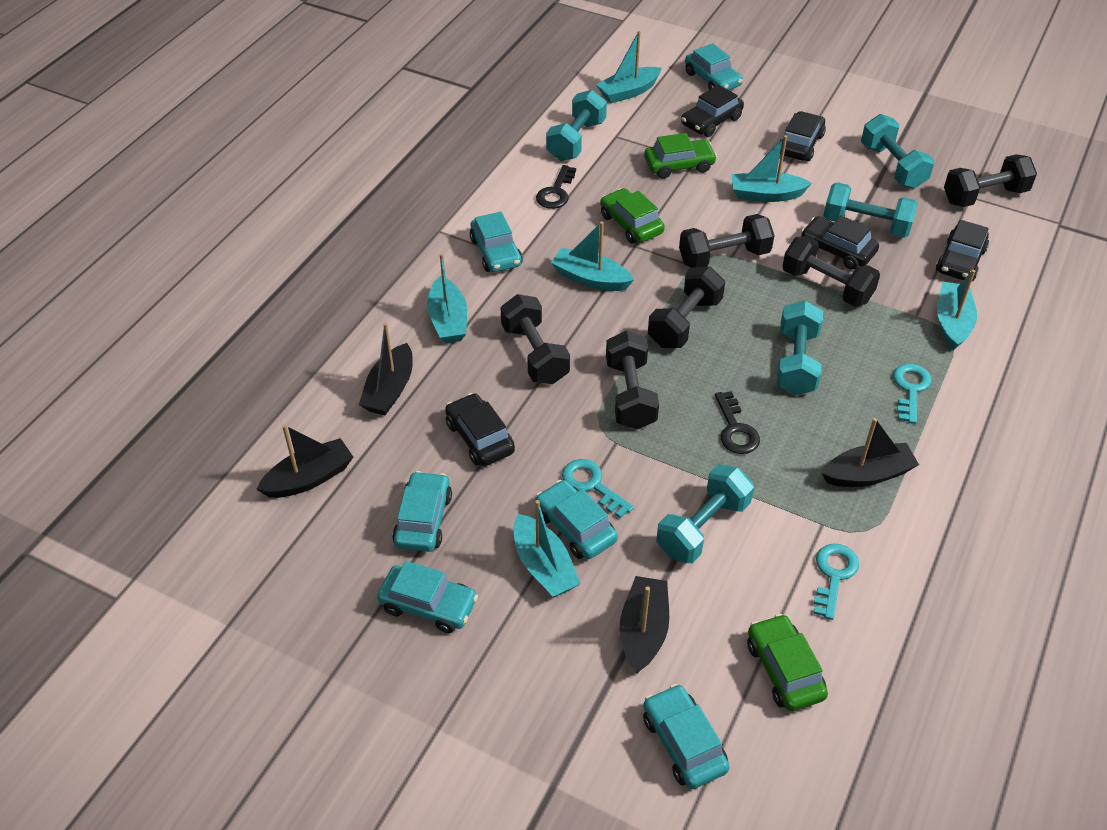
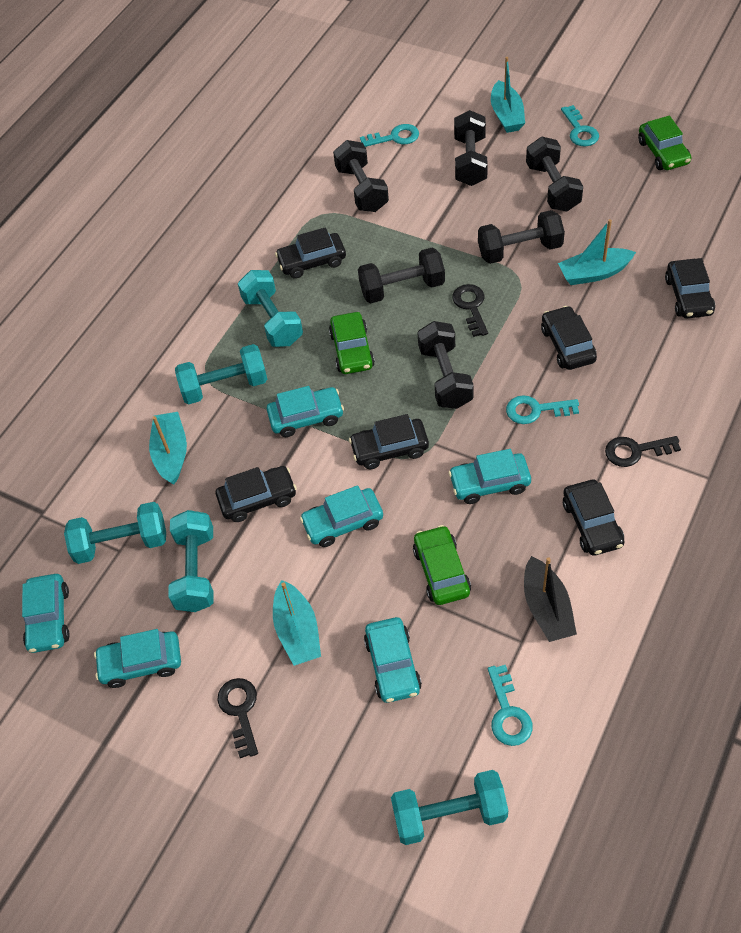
black boat: [256,424,353,498] [359,323,413,415] [620,576,669,673] [822,418,919,487] = 4 -> [524,556,577,642] = 1
black car: [445,393,515,466] [681,85,744,137] [780,111,826,161] [801,216,879,270] [936,220,989,281] = 5 -> [216,466,297,522] [275,227,346,279] [349,414,429,469] [541,306,597,370] [563,480,625,556] [665,258,715,319] = 6
black key: [536,165,576,209] [715,391,760,454] = 2 -> [217,678,258,758] [452,284,488,337] [605,436,681,467] = 3
turquoise boat: [427,253,467,343] [514,500,581,598] [551,221,634,291] [596,31,662,103] [731,135,812,202] [937,270,977,350] = 6 -> [149,412,187,485] [273,580,321,666] [491,57,525,133] [558,219,636,285] = 4
turquoise key: [562,459,634,518] [813,543,859,620] [893,364,931,424] = 3 -> [360,124,419,147] [488,665,533,746] [506,395,579,424] [561,105,599,146] = 4

